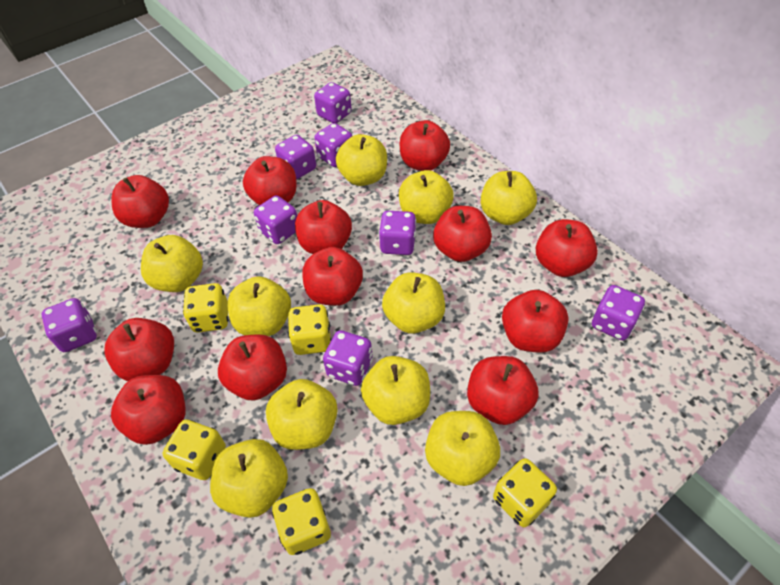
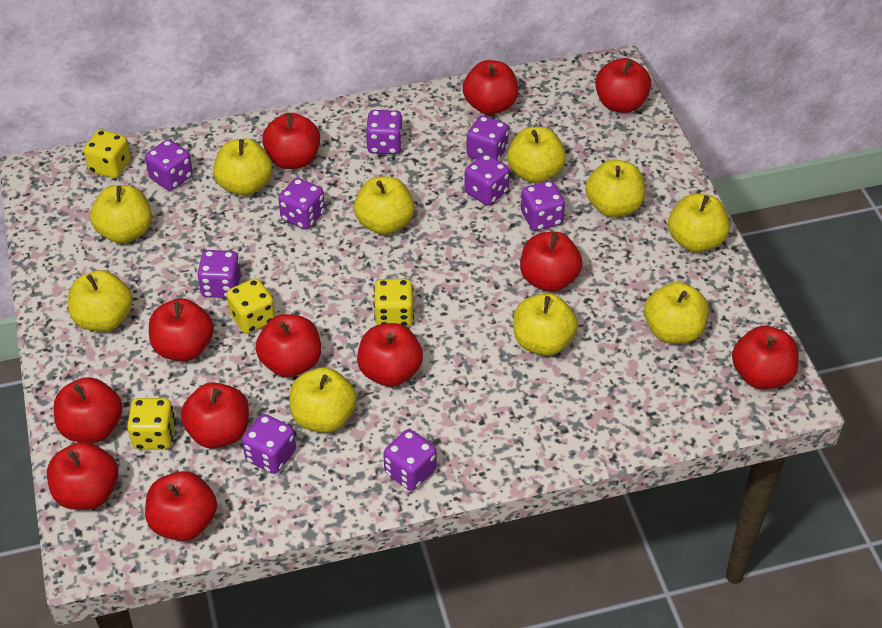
purple dice: [41,298,97,352] [254,195,297,244] [275,135,316,179] [314,82,352,123] [314,123,352,167] [323,330,373,386] [379,211,416,255] [592,285,645,340] = 8 -> [145,140,193,191] [197,250,241,298] [242,414,296,474] [278,178,325,230] [366,110,403,154] [383,429,436,491] [464,154,510,205] [466,116,509,160] [521,181,565,231] = 9
yellow dice: [163,420,226,480] [183,283,228,333] [272,488,331,555] [288,304,331,355] [493,458,557,527] = 5 -> [84,130,131,178] [127,398,176,450] [226,278,275,334] [374,279,414,327] = 4

